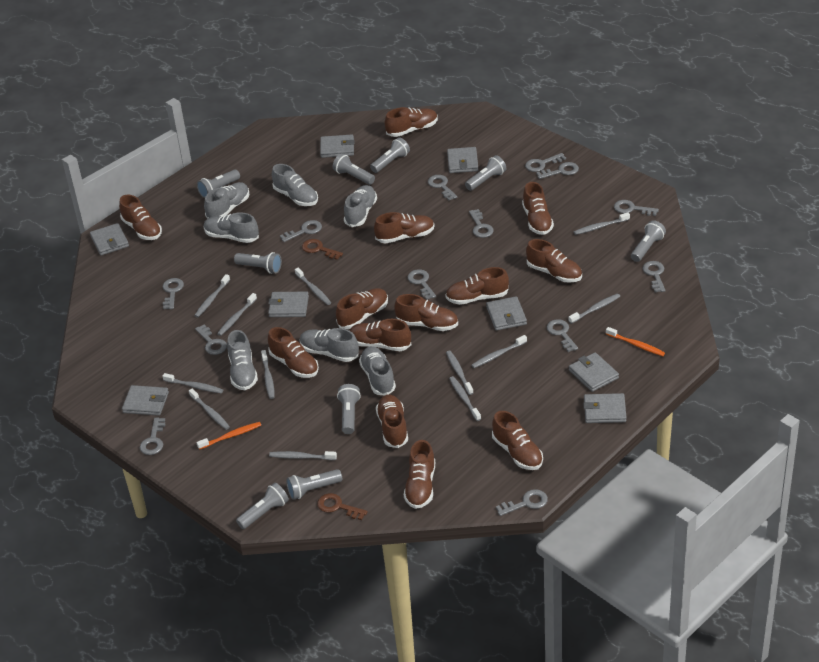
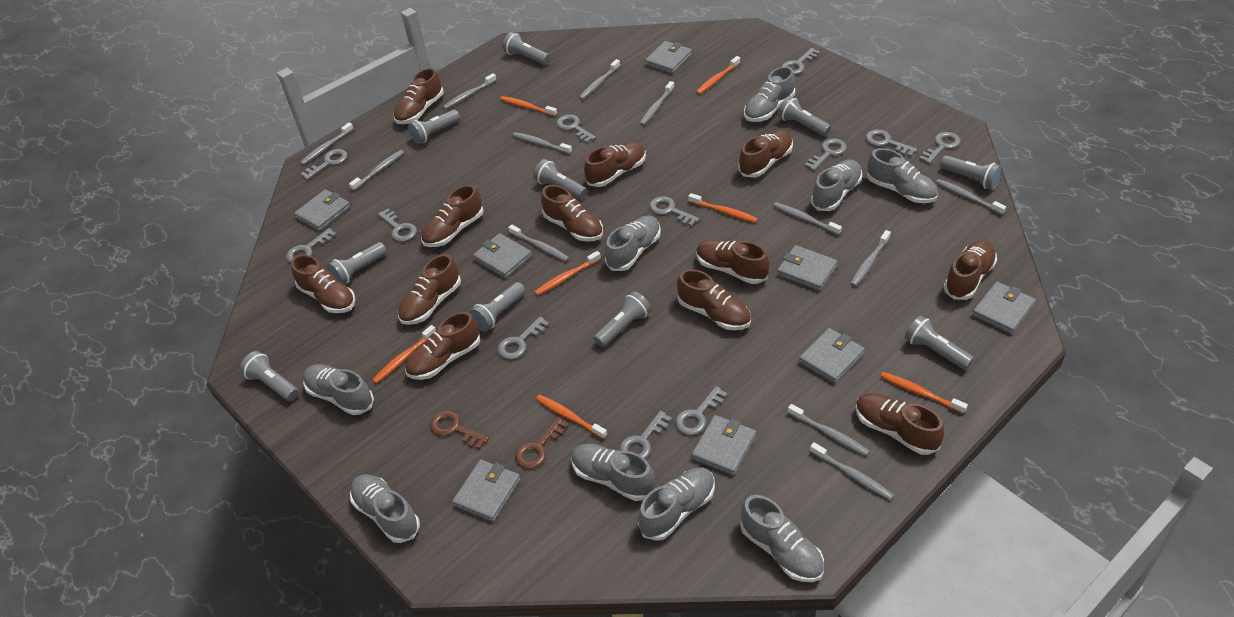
brown shoe: [119,195,162,240] [268,327,319,378] [336,288,388,329] [349,319,411,351] [374,212,435,244] [376,395,408,448] [385,107,438,137] [394,294,458,331] [404,440,435,509] [445,267,509,305] [492,411,543,470] [522,182,554,235] [526,239,582,283] = 13 -> [291,255,355,313] [394,68,444,124] [398,254,461,325] [405,312,480,380] [421,185,484,247] [541,185,603,242] [584,142,646,187] [677,269,751,330] [696,239,770,284] [738,130,793,178] [856,393,944,455] [944,240,997,300] = 12
grey flashlight: [197,169,240,198] [234,252,282,274] [236,483,289,529] [286,469,342,500] [333,154,375,185] [337,384,361,434] [370,137,410,173] [465,155,506,191] [631,220,666,262] = 9 -> [240,351,299,401] [327,242,387,284] [408,110,460,144] [469,282,525,332] [503,32,550,65] [533,159,587,199] [594,291,651,347] [778,96,831,136] [904,315,974,370] [940,156,1003,190] = 10
grey key: [140,418,165,455] [163,278,184,309] [195,324,227,355] [280,220,322,242] [408,269,436,300] [428,175,458,200] [469,209,494,238] [496,489,548,516] [525,153,566,172] [536,162,579,179] [547,319,578,352] [614,200,659,216] [642,261,665,292] = 13 -> [286,228,337,263] [301,149,347,180] [378,208,417,242] [498,317,550,360] [556,114,596,143] [619,411,672,459] [649,196,699,227] [675,386,727,435] [782,48,820,75] [805,139,847,171] [865,129,917,157] [919,132,961,164] = 12
grey shoe: [204,182,249,219] [204,212,259,243] [227,330,258,390] [272,164,318,206] [300,328,359,362] [344,185,377,227] [359,346,396,395] = 7 -> [303,364,374,415] [350,474,420,543] [571,444,655,501] [605,215,661,271] [638,467,715,541] [740,495,824,582] [744,66,795,122] [811,159,862,211] [867,148,938,203] = 9
orange toothbrush: [196,422,261,450] [606,327,665,356] = 2 -> [372,325,436,383] [500,96,557,116] [534,251,601,296] [536,394,607,439] [688,193,758,223] [696,56,740,94] [880,372,968,414] = 7

